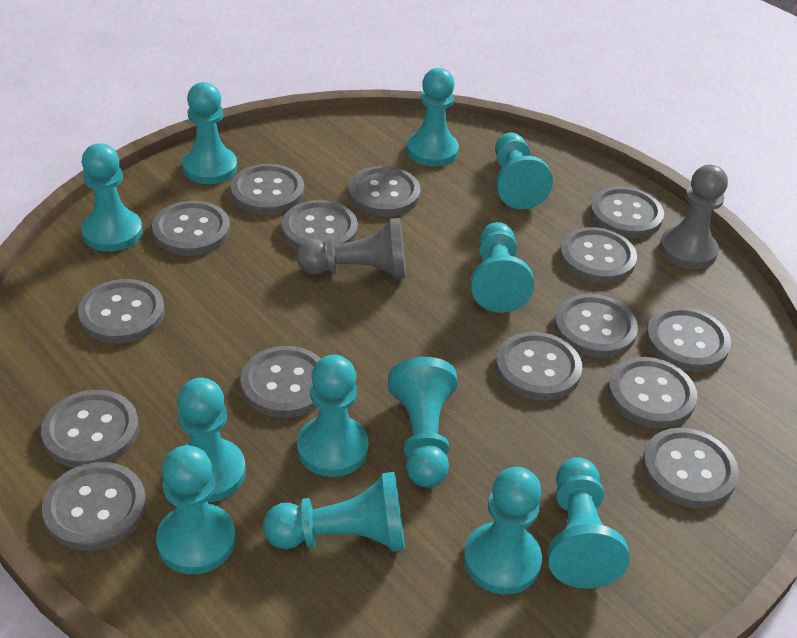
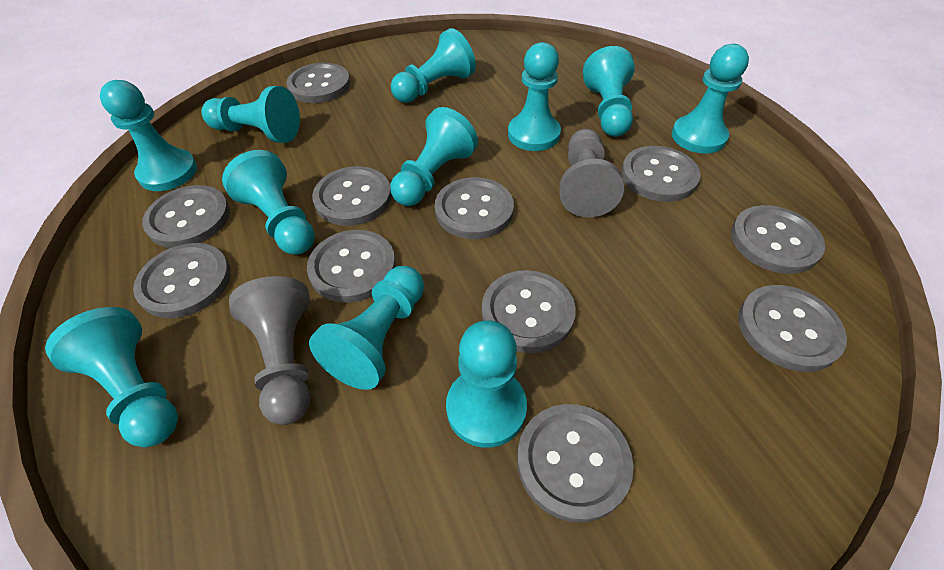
grey button: [41,390,139,468] [42,462,147,551] [78,279,165,343] [152,201,230,256] [231,164,304,215] [240,346,321,418] [282,200,358,250] [348,166,421,216] [496,332,582,401] [554,294,638,358] [559,227,637,283] [590,186,664,238] [608,357,697,428] [642,428,739,508] [646,307,731,372] = 15 -> [133,243,231,318] [142,185,230,248] [286,63,350,103] [307,230,396,303] [312,166,391,226] [435,177,514,239] [482,270,576,353] [517,404,633,523] [621,146,701,202] [731,205,825,274] [738,285,847,372] = 11
turquoise pawn: [81,143,143,252] [156,445,235,574] [177,378,246,502] [182,82,237,184] [263,472,405,551] [297,355,369,477] [388,357,458,488] [407,68,459,167] [464,467,542,594] [471,222,534,313] [495,133,553,209] [548,457,630,589] = 12 -> [45,307,178,447] [100,80,197,191] [201,86,300,143] [222,150,315,255] [309,266,424,390] [390,107,478,206] [391,28,476,103] [446,320,527,448] [508,42,561,151] [583,46,635,137] [672,44,749,154] = 11

